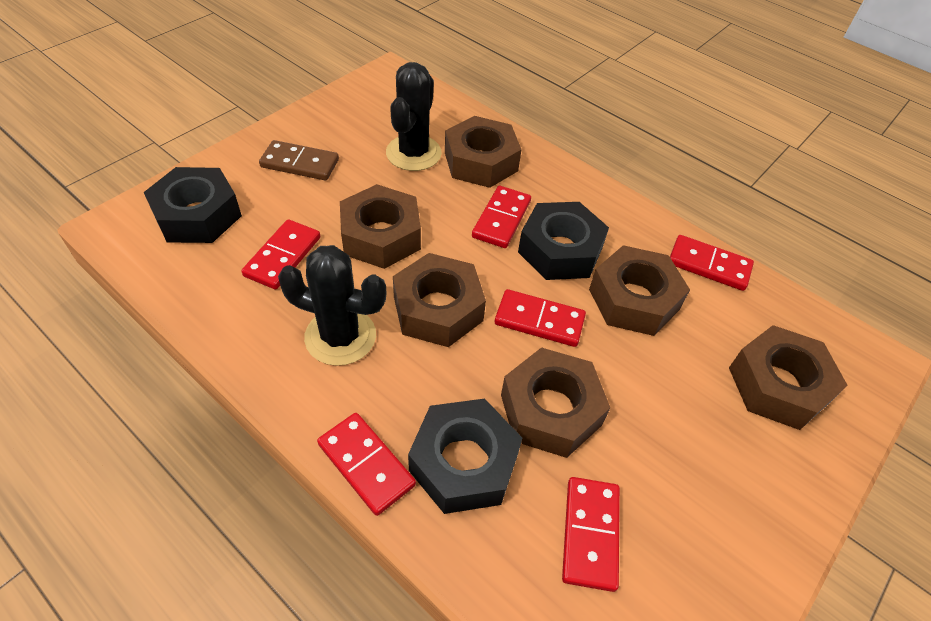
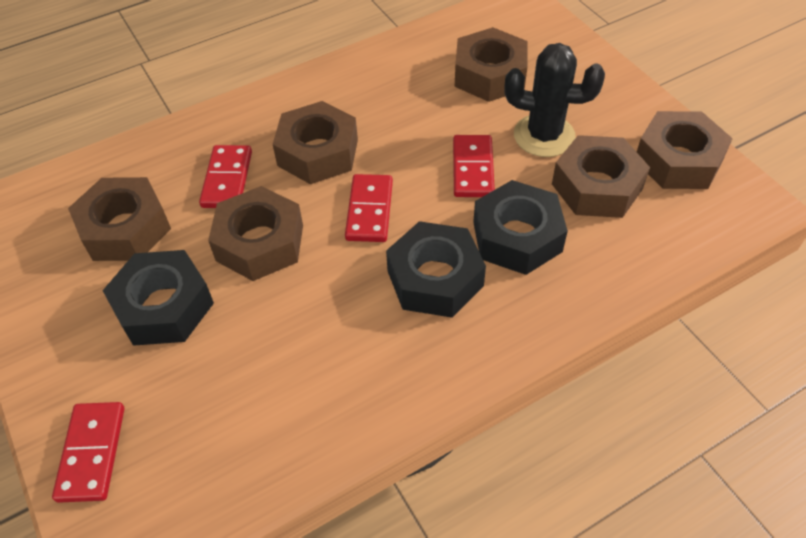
black cactus: [278,245,386,366] [386,62,442,171] = 2 -> [504,43,605,157] = 1
brown domino: [259,140,339,180] = 1 -> none = 0
red domino: [241,219,320,290] [317,413,416,516] [472,186,531,248] [495,289,586,347] [562,477,620,592] [670,235,754,291] = 6 -> [52,402,124,503] [199,145,252,208] [345,174,393,242] [453,135,495,197] = 4

